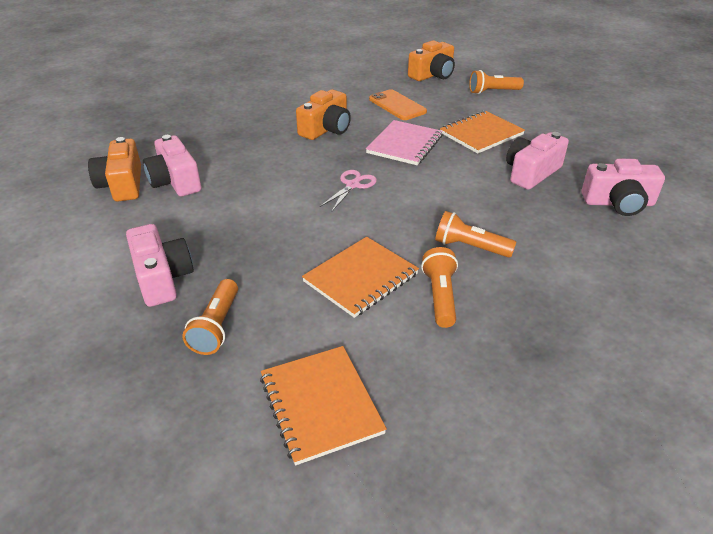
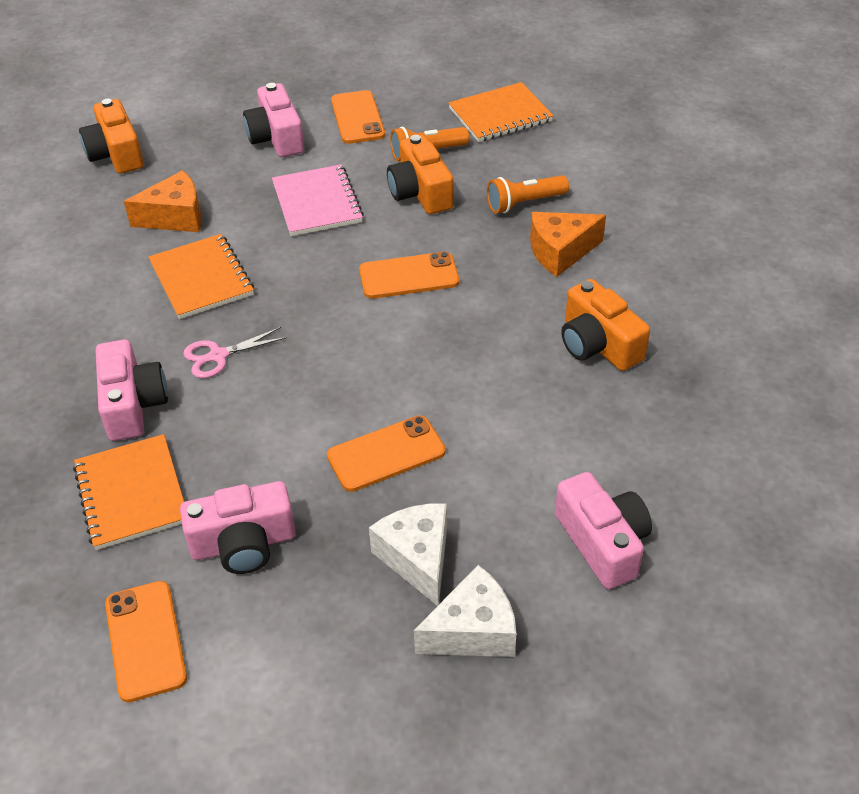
orange cheese: none = 0 -> [124,170,202,232] [530,212,606,277] = 2
orange flashlight: [182,279,238,355] [421,247,458,328] [435,211,516,258] [469,70,524,94] = 4 -> [390,127,469,161] [487,175,569,214] = 2
orange phone: [369,89,427,120] = 1 -> [105,581,187,702] [327,415,446,492] [331,90,385,144] [359,252,459,299] = 4
white cheese: none = 0 -> [369,503,447,606] [414,565,517,657] = 2

